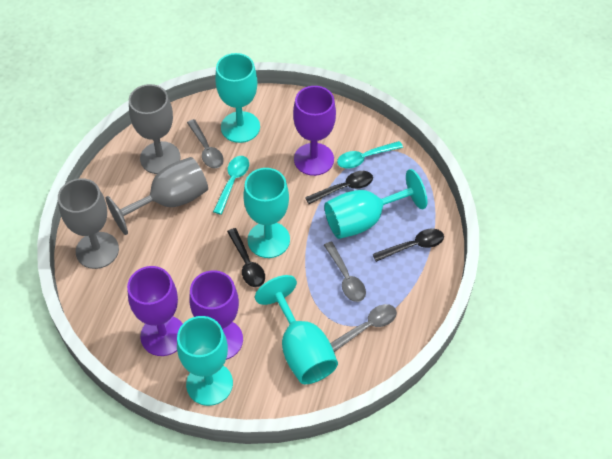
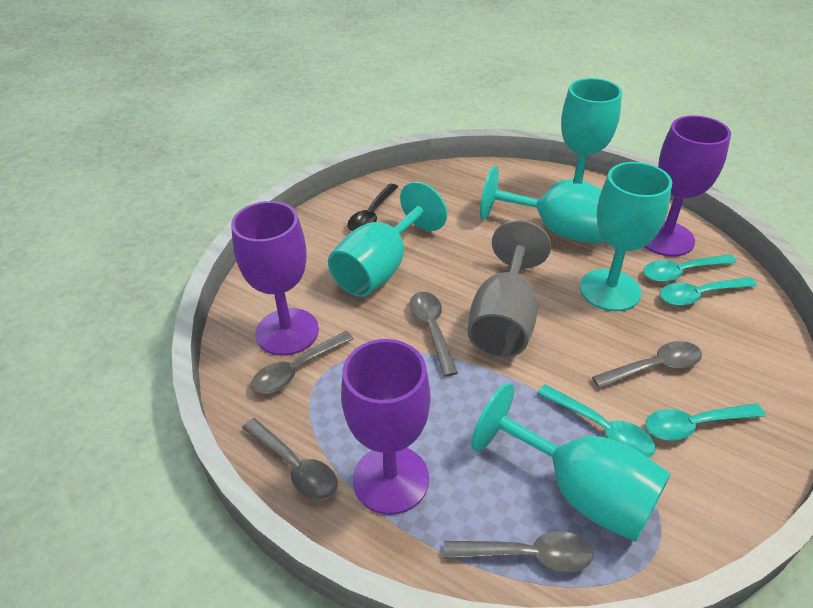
black spoon: [227,228,265,287] [305,171,373,204] [373,229,444,262] = 3 -> [347,184,398,231] = 1
grey goblet: [58,178,119,269] [106,157,208,235] [129,84,180,174] = 3 -> [467,220,551,358] = 1
grey spoon: [187,119,224,168] [324,241,366,302] [330,304,397,352] = 3 -> [242,418,338,500] [251,331,354,394] [410,292,458,377] [444,531,593,573] [592,341,702,388] = 5
turquoise spoon: [213,156,249,215] [337,141,403,169] = 2 -> [537,384,656,457] [643,254,737,282] [645,404,765,441] [660,277,757,306] = 4

